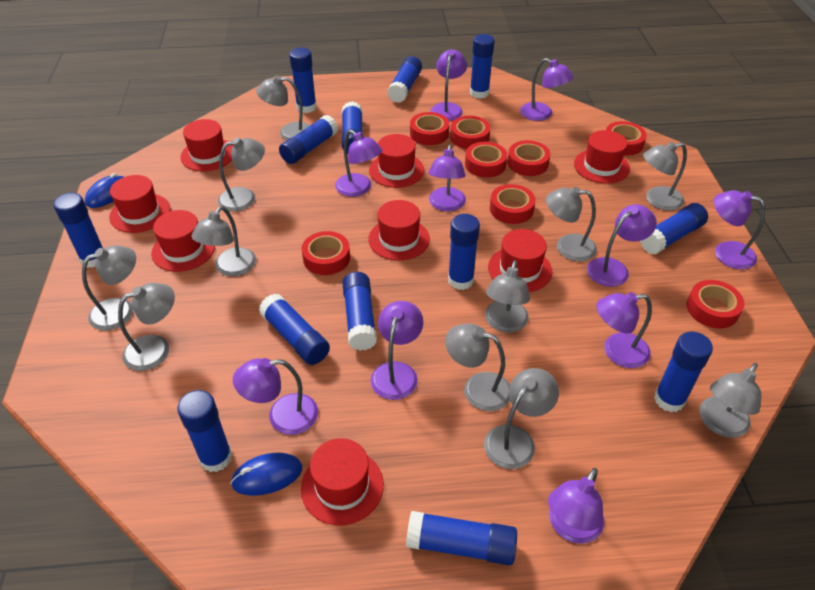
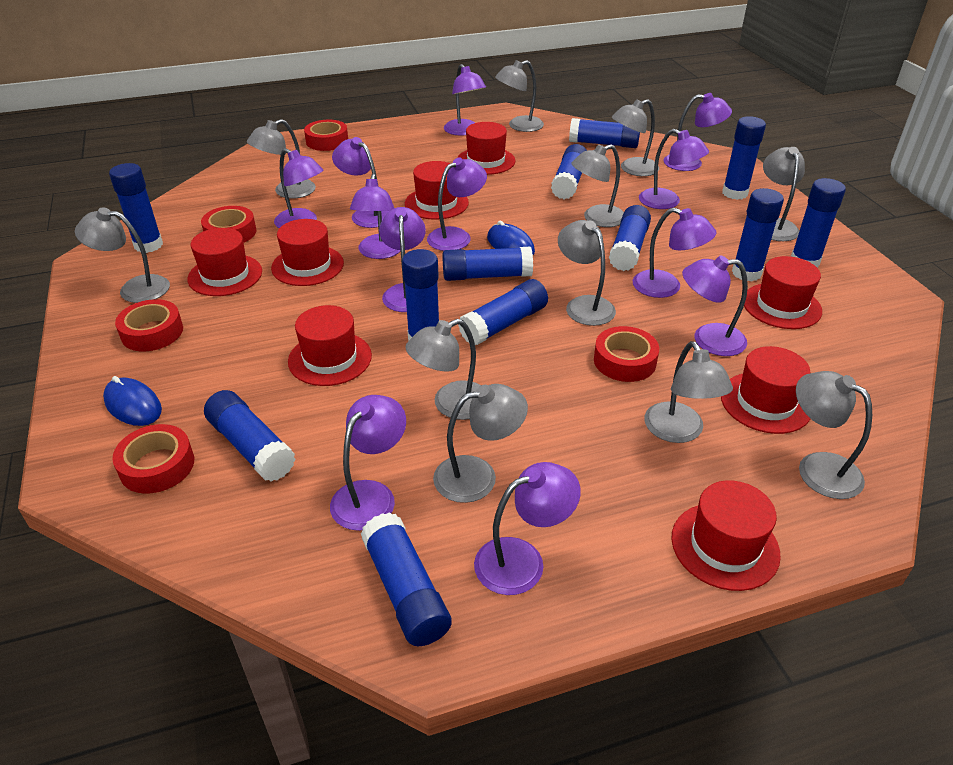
blue glue stick: [54,193,104,268] [177,390,232,472] [259,293,330,365] [279,115,338,164] [289,48,317,113] [342,101,363,154] [342,272,377,351] [387,56,422,103] [406,511,517,566] [448,214,480,290] [470,34,495,99] [640,203,708,254] [654,331,713,412] = 13 -> [109,163,163,253] [204,390,296,482] [360,512,452,646] [402,249,439,340] [442,247,533,281] [458,279,548,345] [551,144,587,199] [569,118,640,148] [609,205,651,271] [722,116,766,200] [732,188,784,281] [791,178,846,268] = 12
purple lamp: [233,358,318,435] [335,130,382,197] [371,301,423,400] [428,144,466,211] [431,49,467,121] [520,58,574,121] [548,468,604,544] [587,204,657,287] [596,292,652,368] [714,190,765,269] = 10 -> [274,148,323,228] [330,395,406,531] [332,137,389,228] [350,174,401,259] [379,207,426,312] [427,157,487,251] [444,64,486,136] [474,462,581,595] [633,208,717,298] [639,129,709,209] [663,93,732,171] [682,255,748,356] = 12
red tape: [302,231,350,275] [410,112,449,145] [450,116,491,149] [465,142,507,177] [490,184,536,224] [508,140,551,176] [606,121,647,156] [687,280,745,328] = 8 -> [112,424,194,494] [115,299,183,351] [201,206,257,242] [304,120,348,151] [594,326,659,382] = 5

